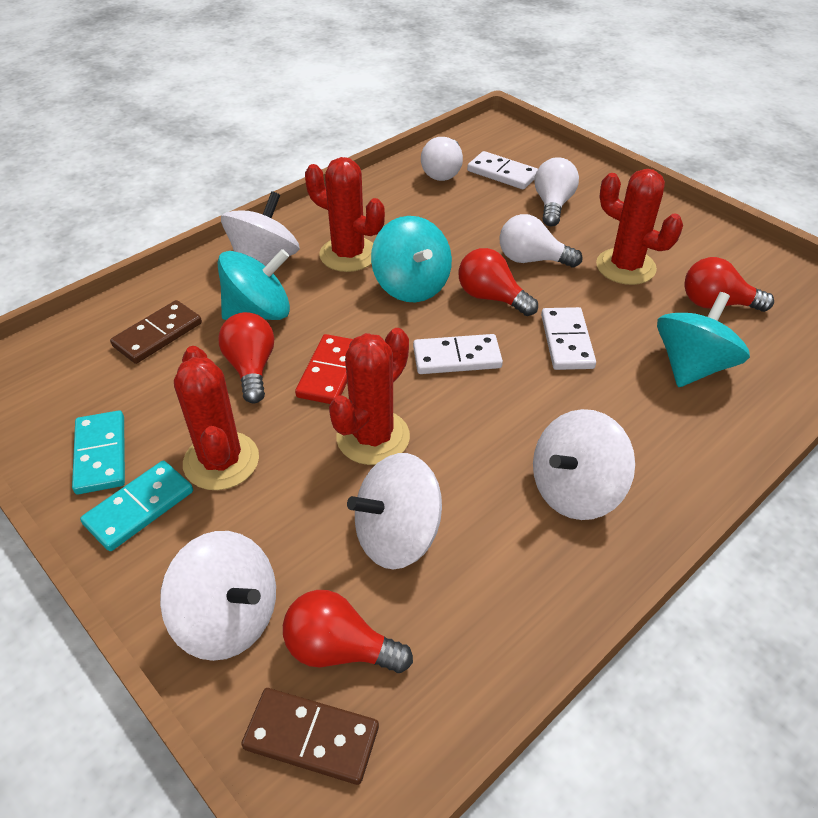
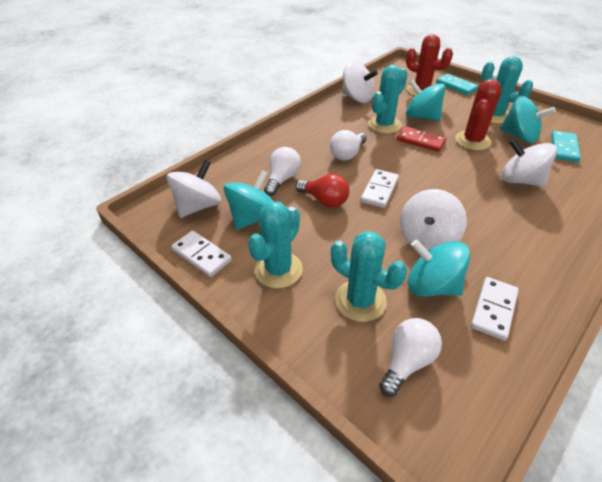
brown domino: [110,300,202,364] [241,688,379,785] = 2 -> none = 0
red cactus: [174,346,259,490] [305,157,385,272] [329,328,410,465] [596,169,683,285] = 4 -> [406,34,453,96] [455,79,502,150] = 2
red light bulb: [218,312,274,403] [283,590,413,673] [459,248,538,316] [684,257,774,312] = 4 -> [296,174,349,208] = 1
turquoise cactus: none = 0 -> [248,201,303,288] [331,231,407,322] [368,65,408,134] [481,56,533,124] = 4
turquoise spinning top: [218,249,290,320] [371,216,452,302] [657,292,750,387] = 3 -> [223,170,273,230] [406,80,446,121] [408,240,470,297] [500,96,556,143] = 4

